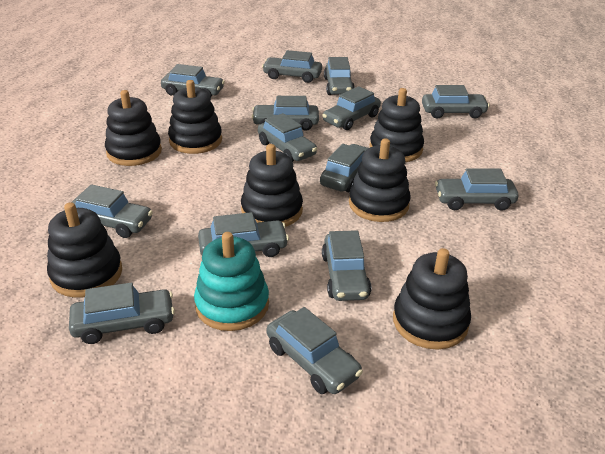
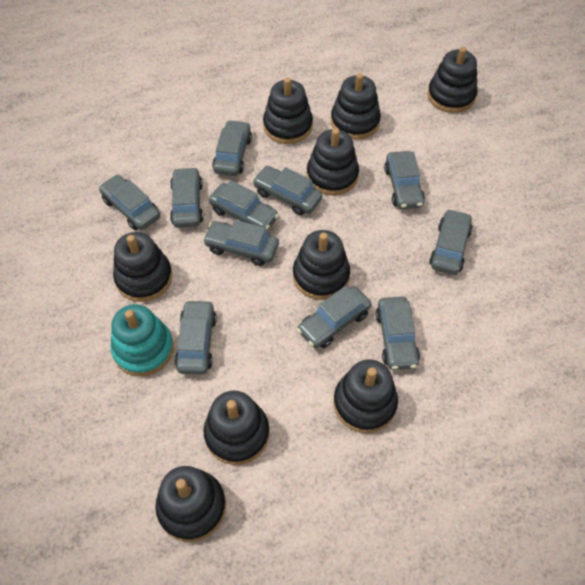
black stacking toy: [47,202,122,297] [105,90,162,166] [168,80,222,154] [241,144,303,227] [349,138,411,222] [370,88,424,162] [393,248,471,350] = 7 -> [113,232,173,302] [155,466,226,542] [203,391,269,465] [263,78,313,144] [293,230,350,300] [307,128,359,195] [331,73,381,140] [334,359,398,433] [427,47,477,113] = 9
grey car: [69,282,175,344] [72,184,153,238] [161,64,225,97] [198,212,289,257] [252,96,319,131] [258,113,317,162] [262,50,322,83] [267,307,363,394] [320,144,369,192] [322,86,381,130] [322,230,371,301] [324,57,355,95] [422,85,490,119] [435,168,518,211] = 14 -> [99,175,160,230] [170,167,203,228] [175,300,217,374] [203,220,279,266] [209,180,279,231] [212,120,252,176] [252,166,322,215] [297,286,371,348] [376,297,420,370] [384,151,425,209] [429,209,473,275] = 11

